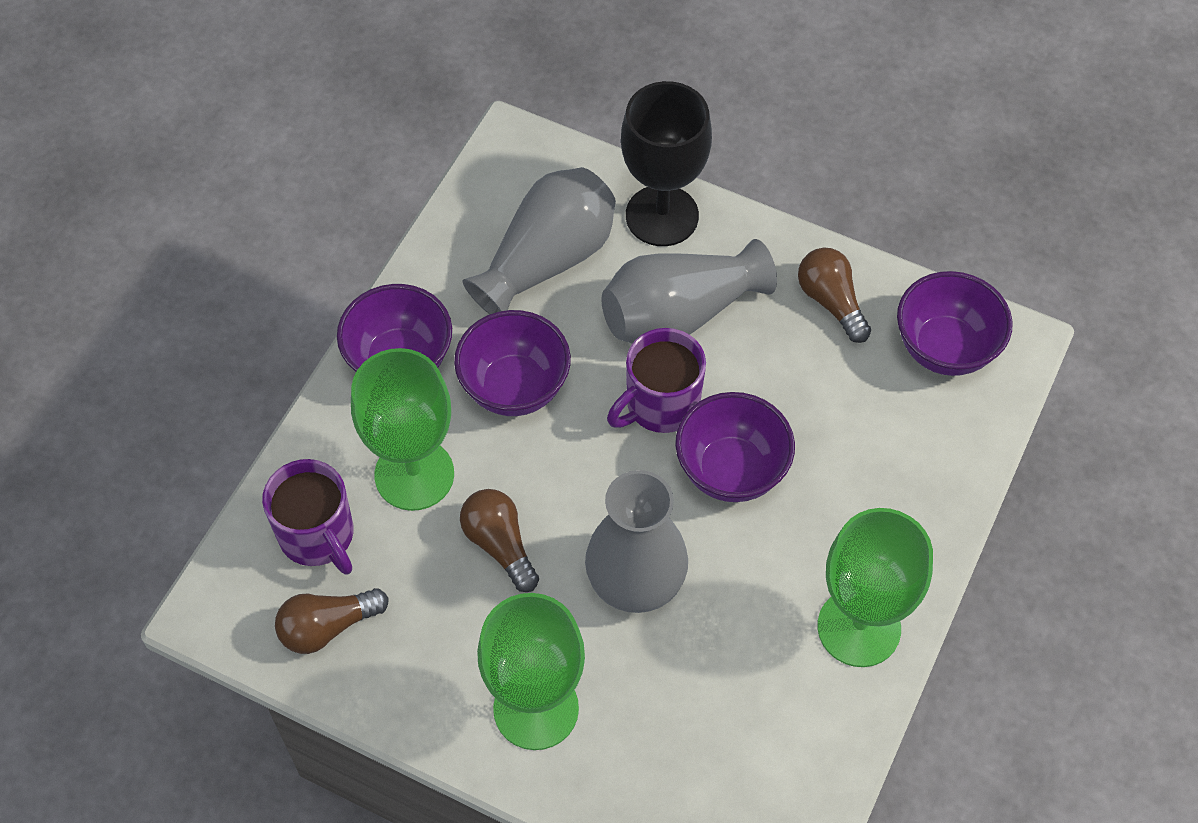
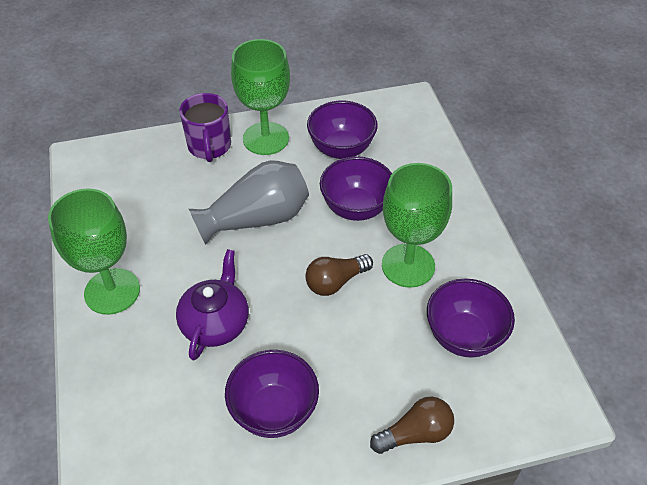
black goblet: [621,81,712,246] = 1 -> none = 0
brown light bulb: [275,588,388,654] [460,489,539,592] [798,248,871,343] = 3 -> [305,254,373,296] [370,396,454,454] = 2
grey vase: [463,167,616,314] [585,470,688,613] [601,239,777,344] = 3 -> [189,160,309,245] = 1
purple mug: [262,459,354,575] [607,328,706,433] = 2 -> [179,93,231,162] = 1
purple teapot: none = 0 -> [176,249,249,361] = 1

